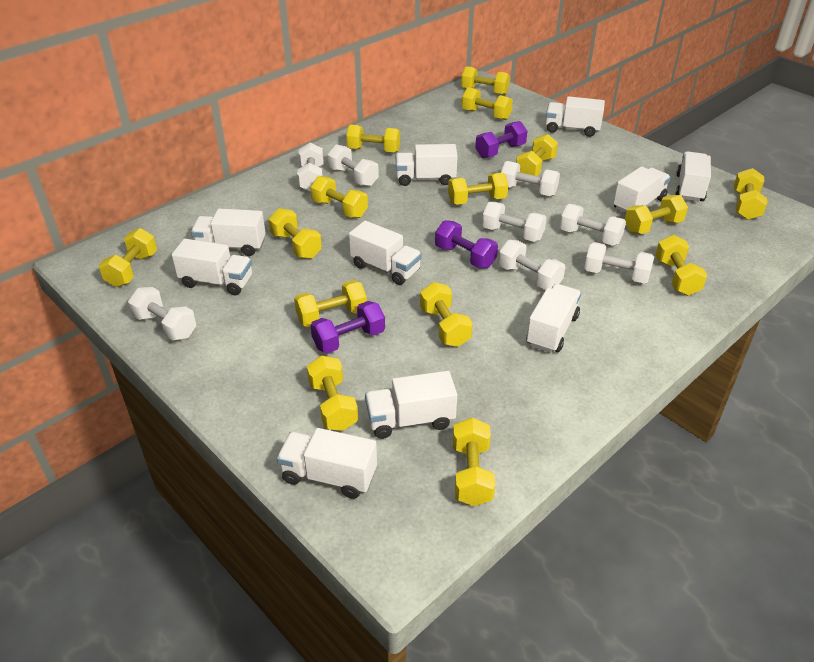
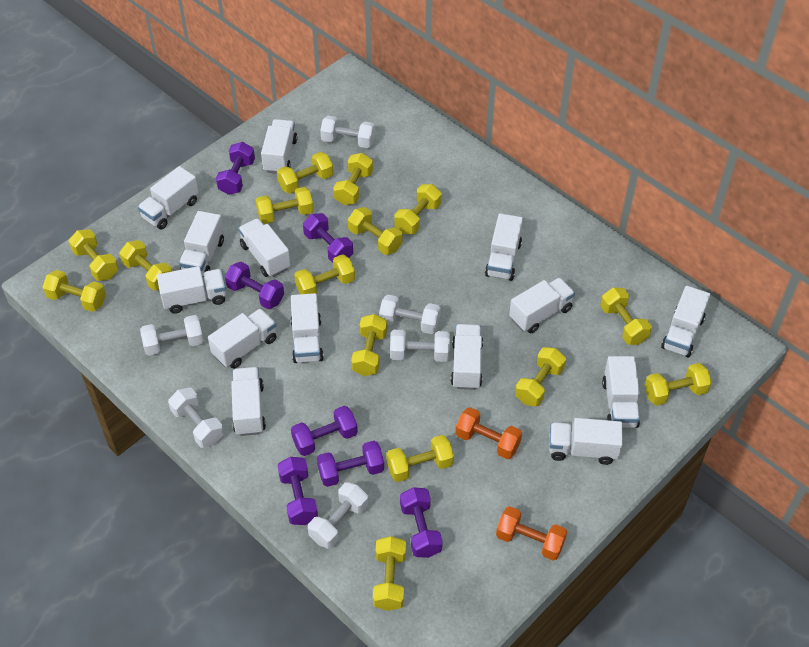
orange dumbbell: none = 0 -> [455,407,522,459] [496,506,567,561] = 2
purple dumbbell: [310,301,385,354] [435,220,498,268] [475,121,527,158] = 3 -> [216,142,255,195] [225,262,284,309] [277,457,318,525] [291,406,358,456] [303,213,353,263] [317,441,384,487] [400,487,443,558] = 7
white dumbbell: [128,287,197,341] [297,143,324,192] [327,144,379,187] [482,202,547,242] [498,240,565,290] [501,161,560,196] [560,204,626,246] [584,242,654,283] = 8 -> [140,315,204,356] [168,388,224,448] [308,482,368,549] [320,116,375,148] [379,295,441,334] [390,330,450,362] = 6
white truck: [172,239,252,295] [191,209,266,256] [277,428,377,499] [349,221,422,285] [365,371,457,439] [396,144,458,186] [526,284,581,353] [545,96,605,137] [613,166,671,214] [675,151,711,202] = 10 -> [138,166,199,229] [157,266,226,314] [179,211,224,277] [208,309,277,369] [231,367,266,436] [238,218,291,277] [261,119,297,174] [290,293,324,363] [451,324,483,390] [485,213,523,281] [509,277,575,333] [549,418,623,465] [602,356,640,428] [661,286,710,357] = 14

